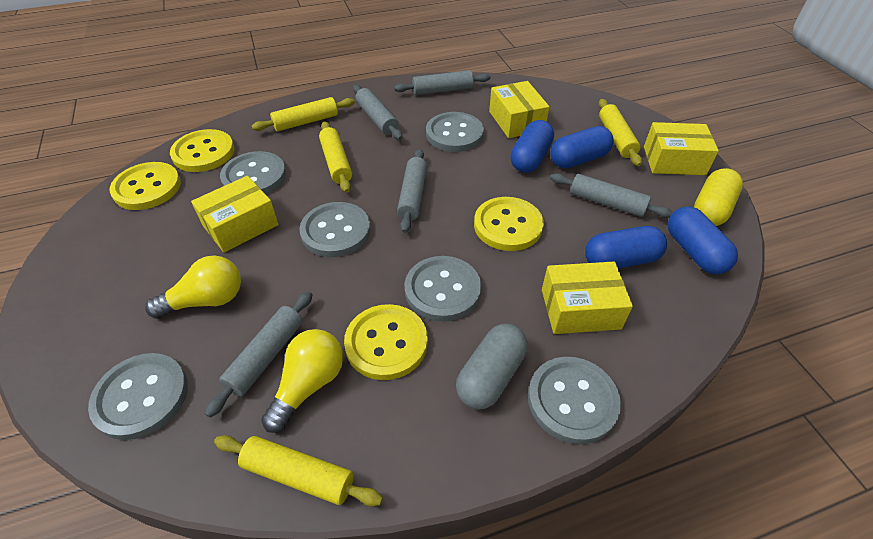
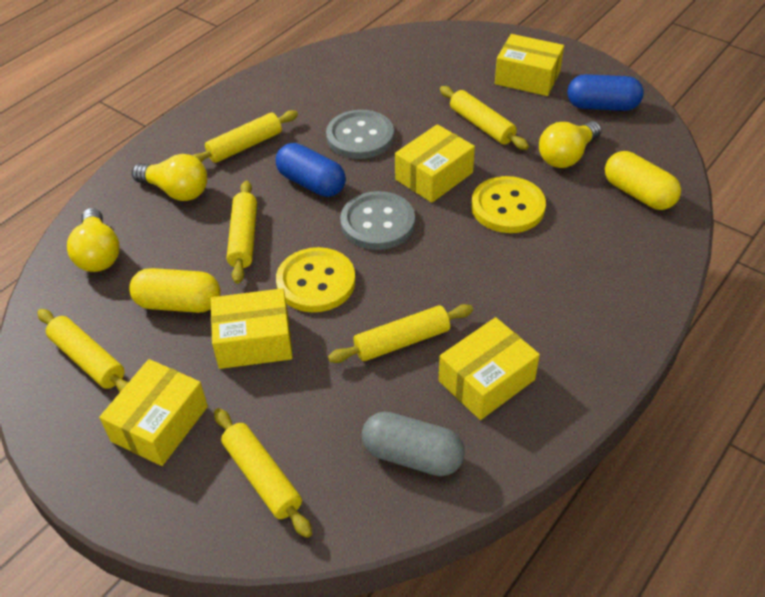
blue capsule: [510,120,554,173] [550,126,614,169] [585,226,667,269] [668,206,738,274] = 4 -> [276,143,346,197] [567,74,644,111] = 2
grey button: [88,353,188,440] [220,151,286,194] [299,202,371,257] [405,256,481,322] [426,112,484,152] [528,357,621,444] = 6 -> [326,110,394,159] [340,191,415,250] = 2
grey rolling pin: [205,291,312,418] [353,85,402,140] [394,70,491,95] [397,149,427,233] [550,173,673,218] = 5 -> none = 0
yellow box: [191,176,279,253] [489,81,549,138] [542,262,633,334] [644,122,719,175] = 4 -> [99,359,208,466] [211,288,293,369] [395,124,475,203] [438,317,540,420] [495,34,564,96] = 5
yellow button: [110,162,181,210] [170,129,234,172] [344,304,428,380] [474,197,544,251] = 4 -> [276,247,355,312] [471,176,546,233] = 2
yellow capsule: [694,168,743,226] = 1 -> [129,268,220,313] [605,151,681,210] = 2
yellow light bulb: [145,255,241,319] [261,329,343,433] = 2 -> [67,208,120,272] [132,154,207,201] [539,121,602,168] = 3
yellow rolling pin: [214,435,383,506] [252,97,355,131] [319,121,352,193] [599,99,642,166] = 4 -> [37,309,128,392] [192,110,298,163] [214,408,312,538] [227,181,257,284] [328,304,473,363] [440,86,529,150] = 6

